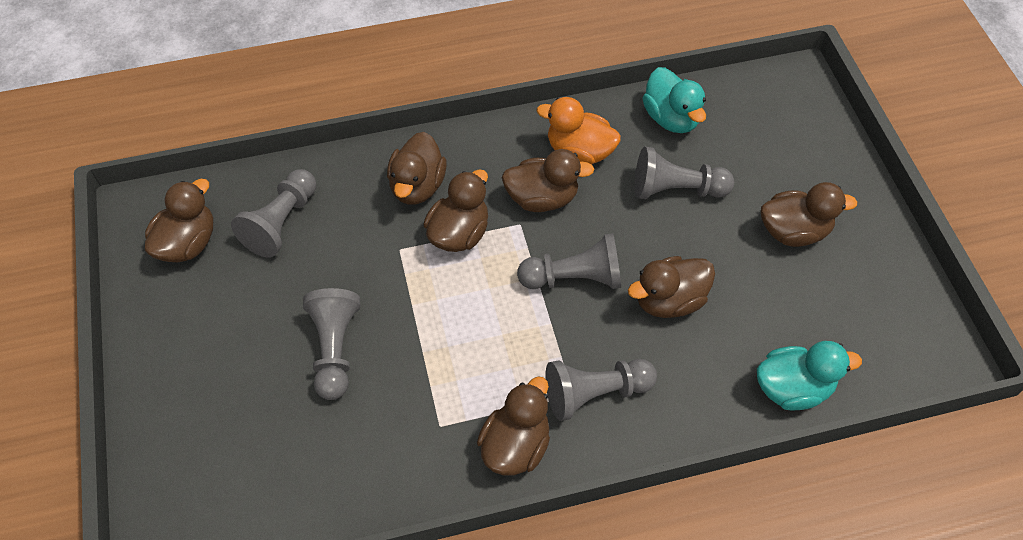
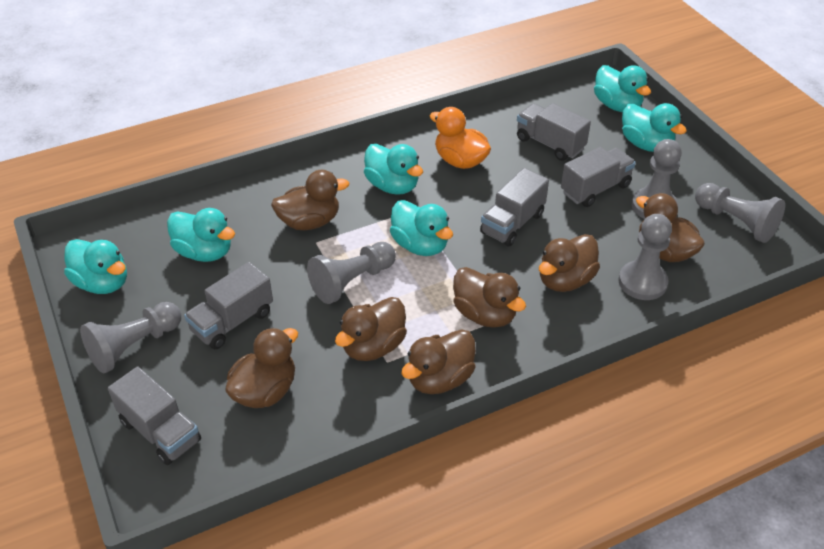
grey truck: none = 0 -> [108,367,201,465] [184,262,273,349] [480,168,549,246] [517,103,591,161] [561,147,636,207] = 5
turquoise duck: [643,67,706,133] [757,341,862,411] = 2 -> [64,239,127,294] [167,208,235,262] [364,144,423,195] [390,200,453,256] [594,65,651,112] [622,103,687,152] = 6

